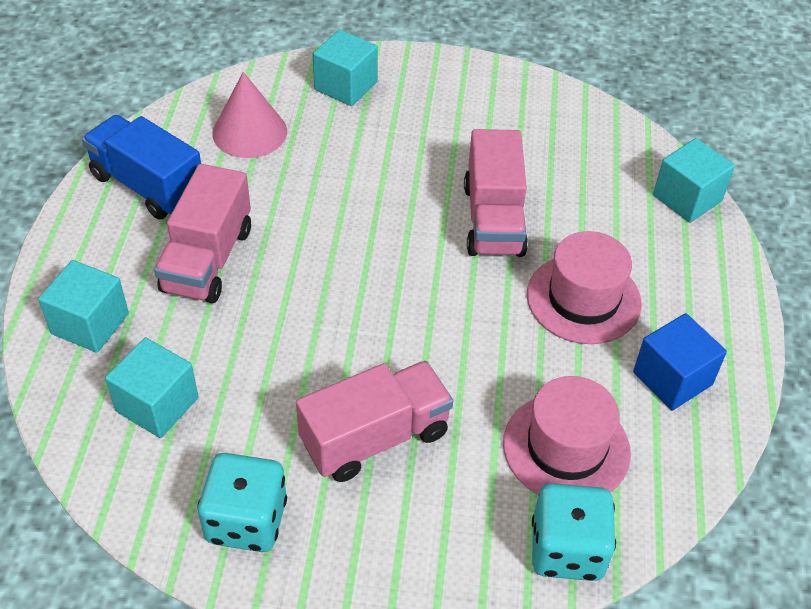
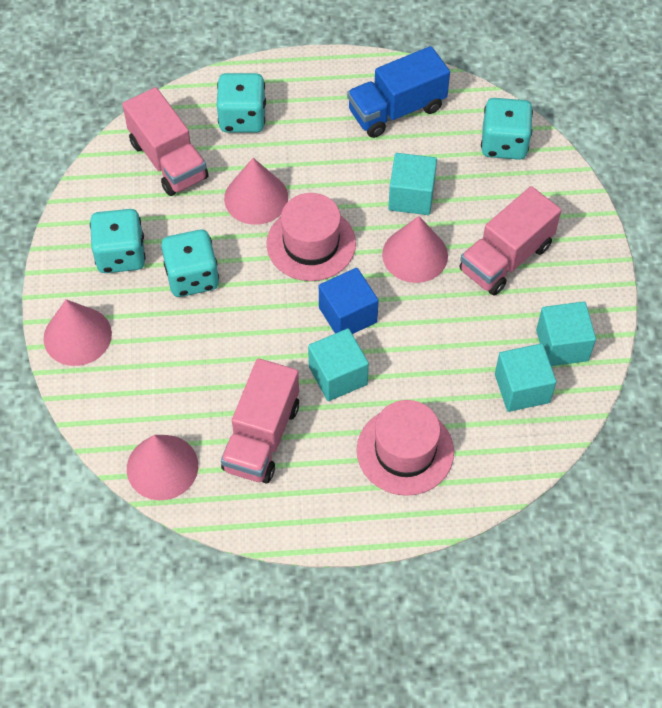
pink cone: [212,72,287,158] = 1 -> [43,299,112,366] [127,435,198,500] [224,158,288,225] [382,216,448,283] = 4
turquoise dice: [198,453,287,552] [532,483,616,581] = 2 -> [90,209,146,273] [161,230,219,297] [217,73,266,133] [481,98,533,160] = 4

